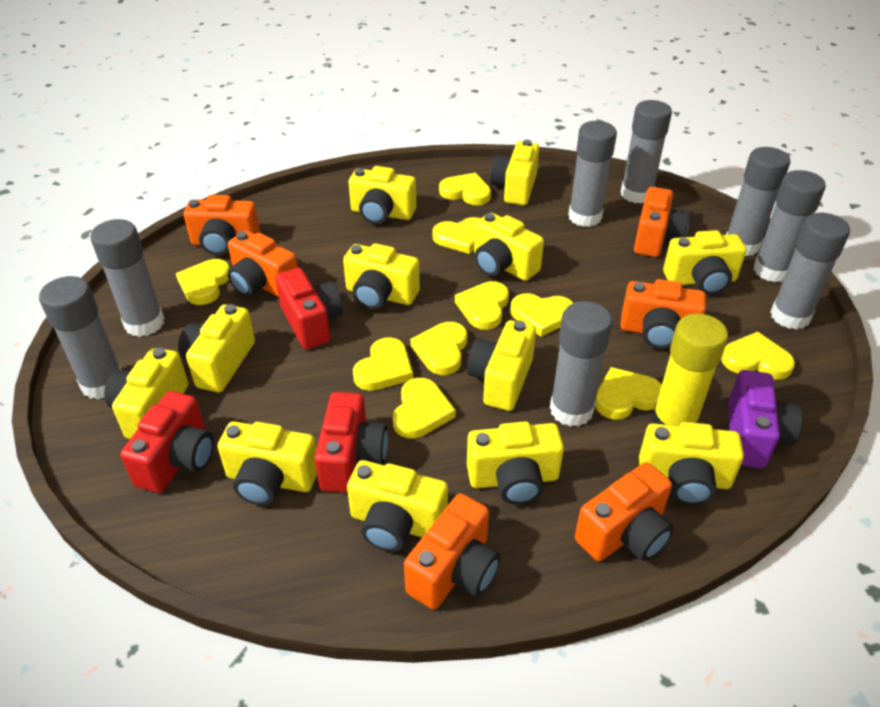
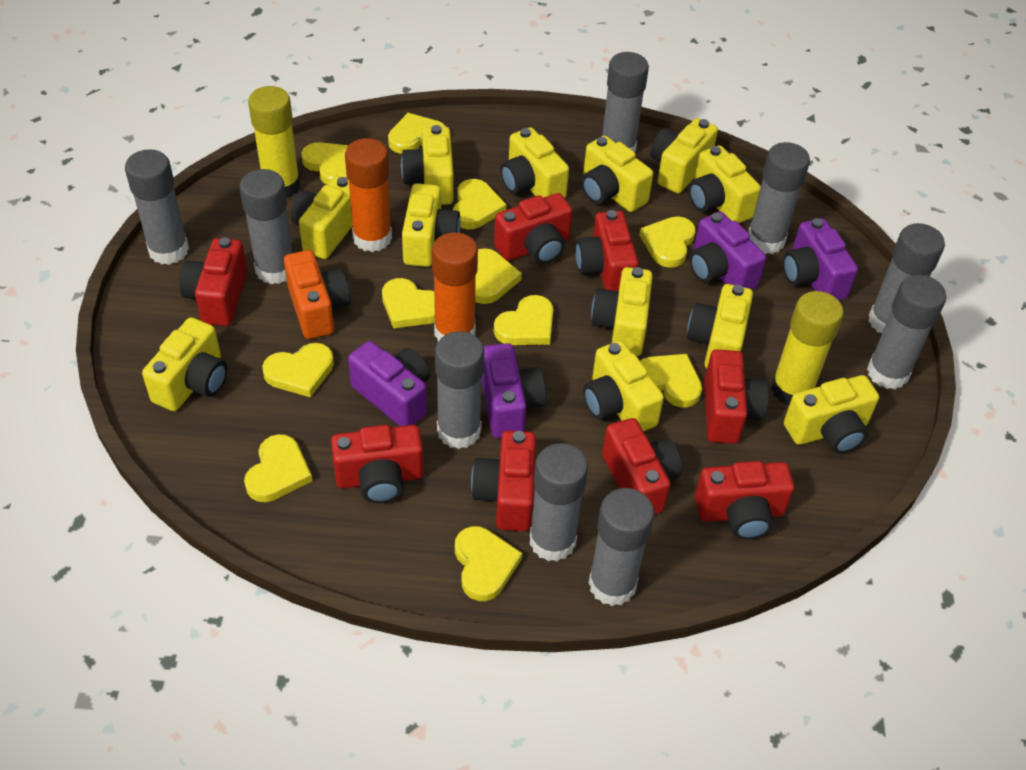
grey glue stick: [39,276,122,400] [90,219,164,337] [550,301,612,427] [568,121,617,227] [621,100,672,203] [726,147,791,256] [753,170,826,282] [770,213,850,330] = 8 -> [125,149,189,265] [239,169,293,284] [435,331,484,449] [530,443,588,562] [589,488,654,606] [602,52,649,152] [748,142,810,254] [867,275,946,389] [869,223,945,333] = 9
orange camera: [184,195,260,256] [228,231,298,297] [404,493,500,610] [575,462,674,562] [620,279,706,349] [634,187,690,257] = 6 -> [284,250,351,339] = 1
orange glue stick: none = 0 -> [345,138,392,252] [432,232,478,341] = 2
purple camera: [728,370,802,468] = 1 -> [348,341,430,426] [482,343,546,438] [690,212,766,290] [783,218,858,300] = 4
red camera: [120,391,214,493] [275,268,343,349] [314,392,388,493] = 3 -> [179,237,247,326] [331,425,424,503] [471,430,536,531] [494,193,572,264] [575,210,639,291] [602,418,682,514] [695,461,794,540] [704,349,769,444] = 8
yellow glue stick: [651,313,728,426] = 1 -> [248,86,300,197] [771,291,844,405] = 2
yellow heart: [176,259,230,305] [353,337,413,391] [393,378,456,438] [410,322,467,375] [432,217,481,254] [439,173,491,206] [455,281,509,330] [510,293,573,337] [595,367,662,420] [721,332,795,380] = 10 -> [244,434,312,502] [262,343,334,398] [302,142,349,185] [382,278,435,328] [388,113,446,154] [453,179,506,229] [455,526,522,601] [475,248,522,304] [494,295,553,345] [639,216,696,268] [640,354,702,407] = 11

